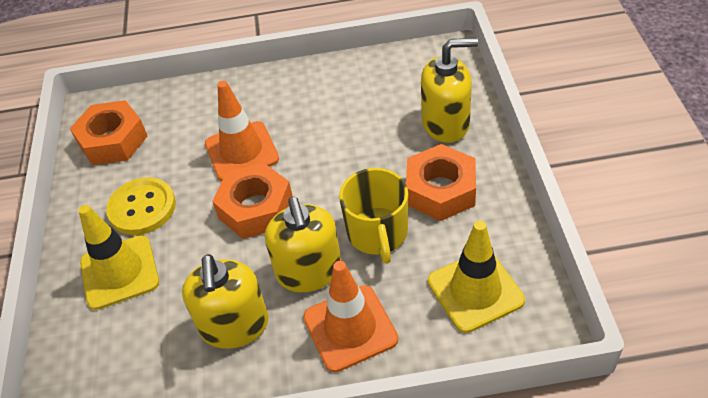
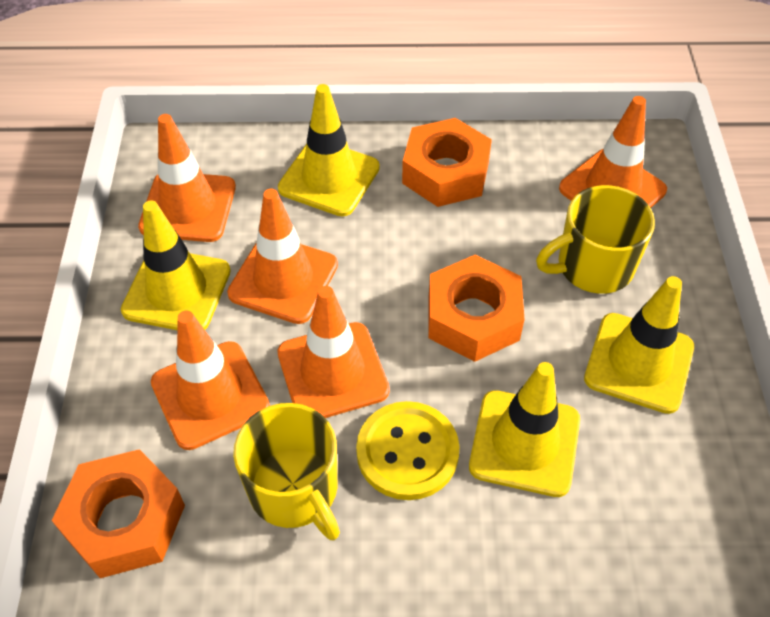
orange traffic cone: [205,81,279,181] [303,261,398,372] = 2 -> [138,114,236,242] [151,310,270,450] [227,189,338,324] [277,286,390,418] [559,96,667,208] = 5
yellow mug: [339,168,408,264] = 1 -> [233,403,340,540] [536,185,655,294] = 2
yellow soap dispenser: [182,254,269,349] [265,197,341,292] [421,38,478,143] = 3 -> none = 0
yellow traffic cone: [79,205,159,310] [428,221,525,333] = 2 -> [121,200,231,330] [278,84,380,216] [469,362,580,497] [584,276,694,414] = 4

